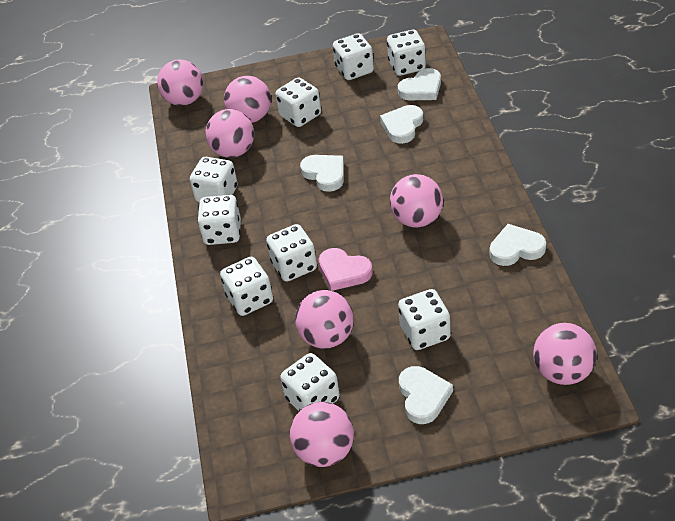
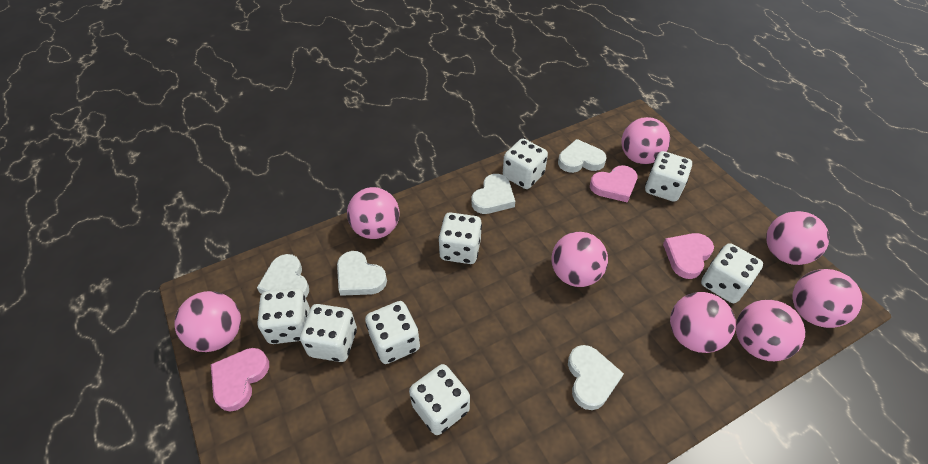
pink ball: [157,59,203,106] [206,109,254,158] [224,76,271,123] [290,402,354,467] [295,290,354,348] [390,174,443,228] [533,323,597,385] = 7 -> [174,291,241,352] [347,187,399,239] [551,232,608,287] [621,117,670,164] [670,292,736,353] [736,300,805,361] [766,211,829,265] [792,269,862,328] = 8
pink heart: [318,248,373,291] = 1 -> [211,348,269,412] [590,165,637,203] [663,233,714,279] = 3
white dice: [190,157,238,202] [197,195,241,245] [220,257,273,316] [266,224,317,282] [275,78,321,127] [280,353,340,411] [333,33,374,80] [387,30,426,76] [398,289,450,350] = 9 -> [257,288,310,344] [300,304,357,362] [365,301,420,364] [409,364,470,435] [438,212,482,264] [503,139,548,189] [645,151,692,202] [701,243,763,303] = 8

